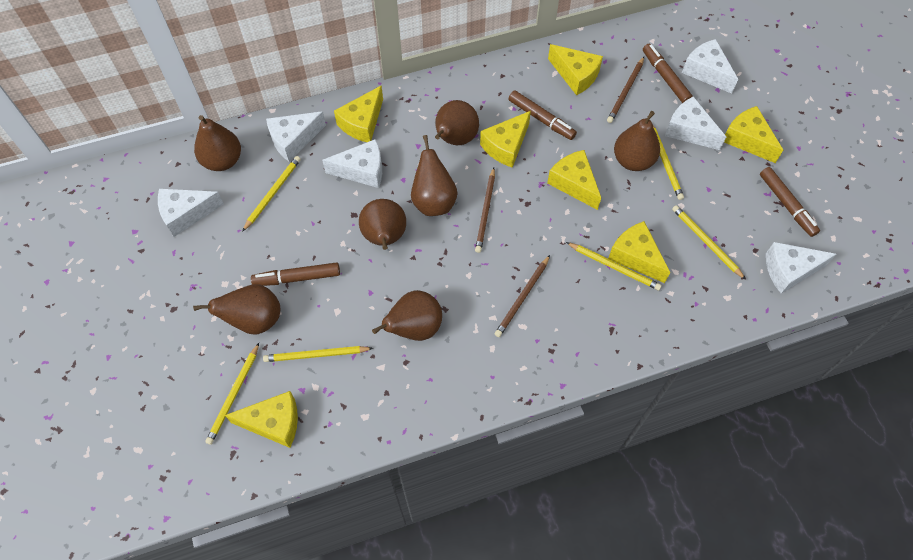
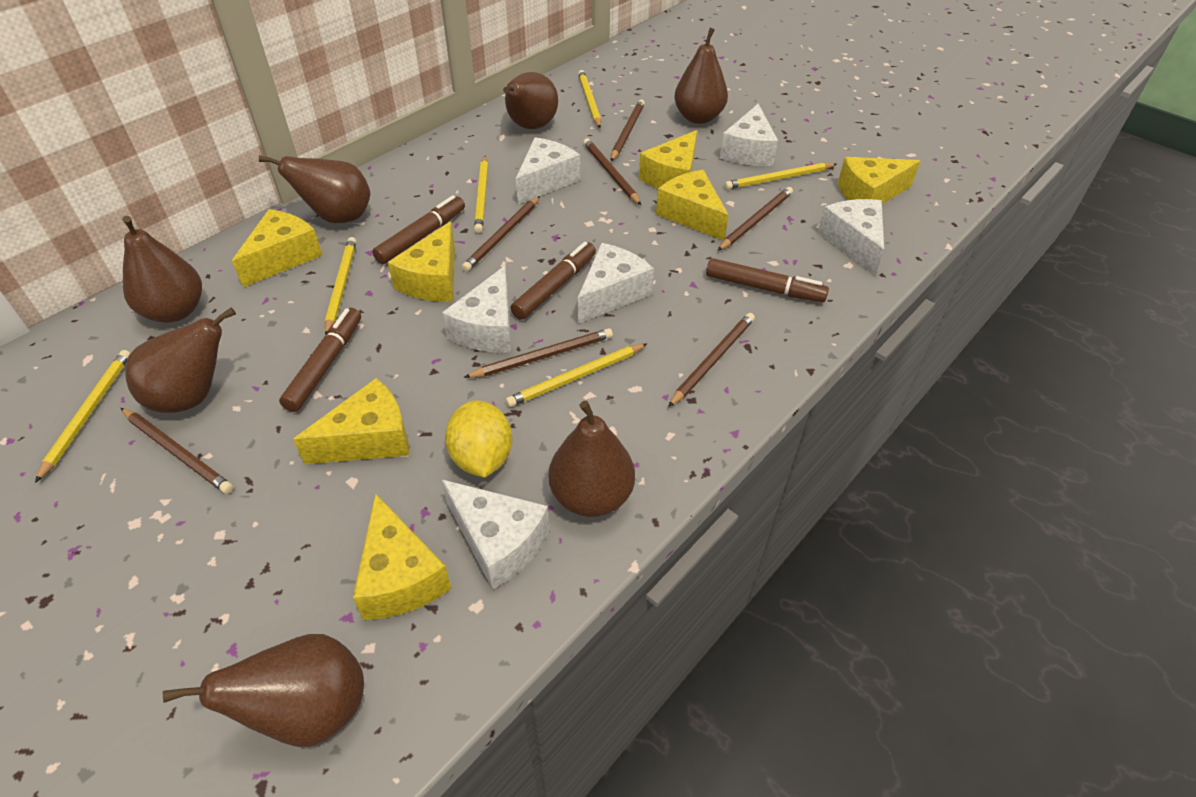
brown pencil: [475,168,495,253] [495,255,550,337] [607,57,644,123] = 3 -> [121,408,233,494] [462,196,540,272] [463,328,613,378] [583,138,641,205] [611,99,645,161] [668,313,755,407] [717,187,793,251] = 7
yellow lemon: none = 0 -> [445,400,512,478] = 1

